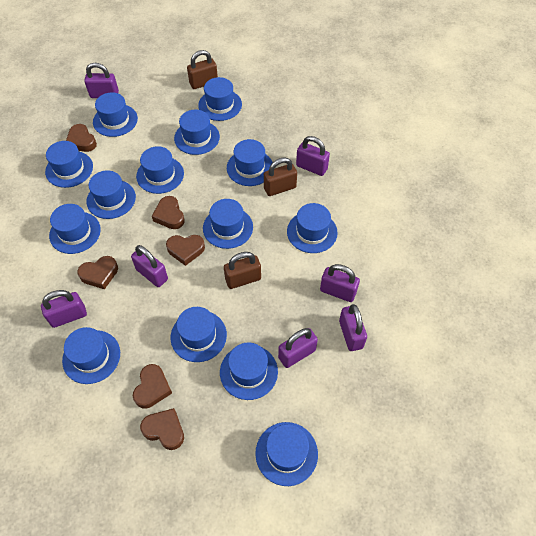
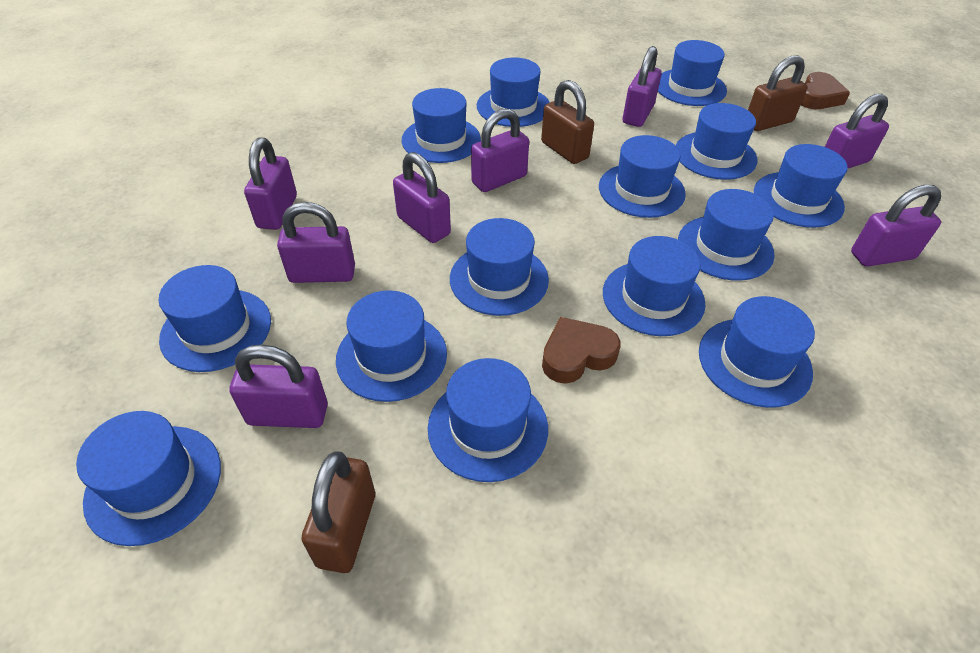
brown heart: [66,124,97,152] [77,256,118,289] [133,364,172,409] [140,408,184,450] [152,196,185,229] [166,235,205,266] = 6 -> [542,317,620,384] [801,72,850,109] = 2
purple padlock: [41,290,87,328] [84,63,119,98] [131,245,168,287] [278,328,318,368] [296,136,330,176] [320,264,360,302] [339,304,367,351] = 7 -> [229,344,328,428] [244,137,297,230] [277,202,355,283] [393,152,451,243] [471,109,529,192] [623,46,662,127] [825,94,889,169] [851,185,941,267] = 8

